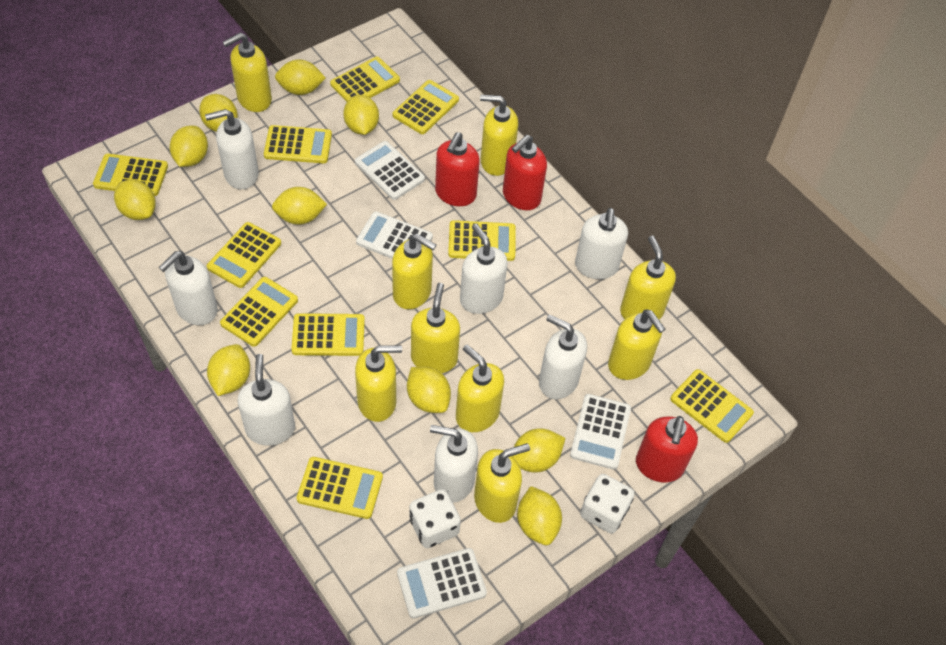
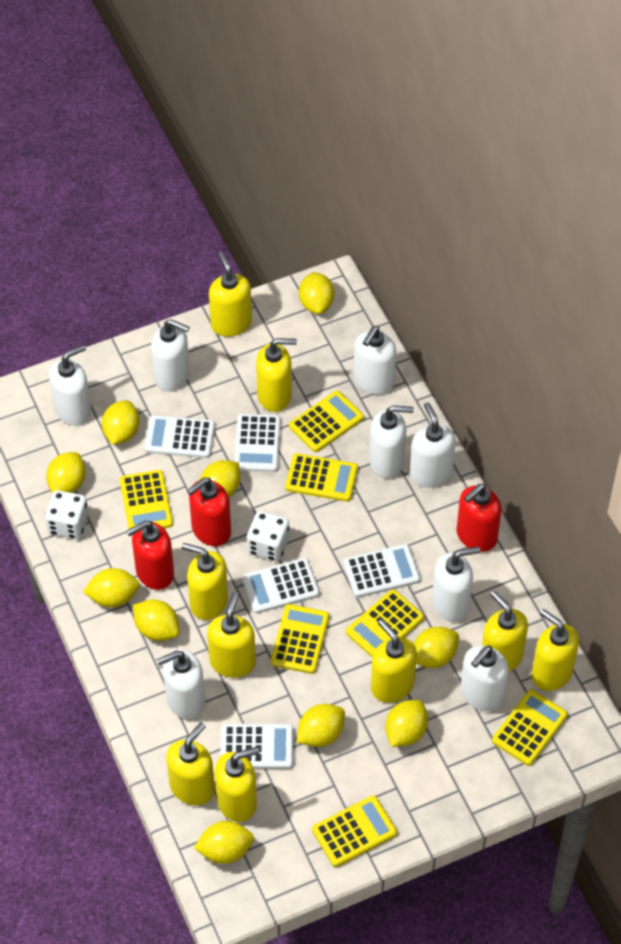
white calculator: [355,141,425,200] [356,212,433,259] [397,548,487,619] [570,394,631,470] = 4 -> [144,415,215,458] [220,724,293,769] [234,414,281,472] [242,558,319,613] [343,544,420,598] = 5
white soap dispenser: [159,251,218,325] [205,109,259,189] [237,354,295,446] [430,425,478,503] [460,224,508,314] [539,314,587,399] [575,208,628,279] = 7 -> [49,344,92,426] [151,319,190,391] [156,649,205,719] [353,326,397,394] [369,405,414,478] [410,402,456,488] [432,547,480,622] [461,645,509,711] = 8
yellow calculator: [93,153,168,196] [207,222,281,288] [220,277,298,347] [264,125,332,163] [291,313,365,356] [297,457,383,519] [330,57,400,102] [393,80,459,134] [448,220,516,261] [670,369,754,443] = 10 -> [120,470,173,529] [271,604,329,674] [285,453,358,502] [289,391,364,452] [312,795,397,867] [346,590,424,657] [492,690,568,766] = 7

